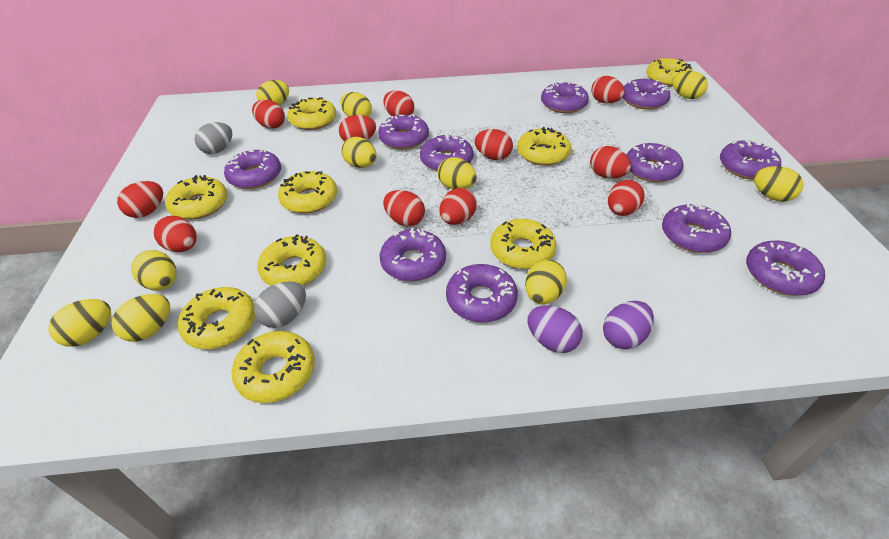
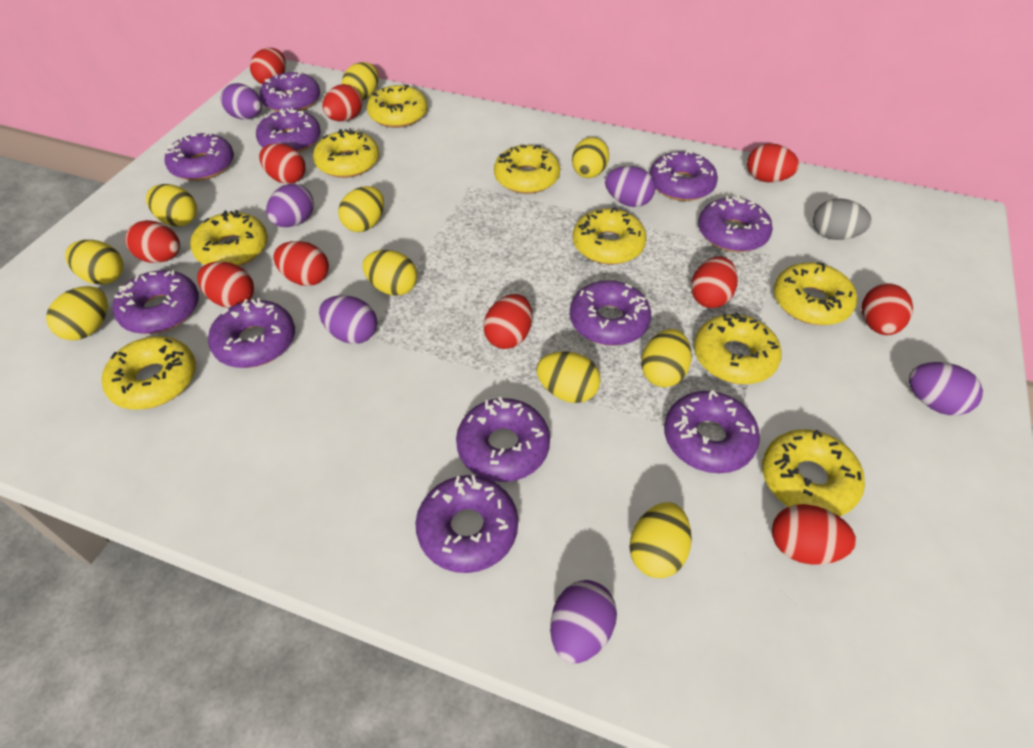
grey egg: [195,122,232,154] [254,281,306,328] = 2 -> [813,198,872,240] = 1
purple egg: [527,305,583,353] [603,301,654,349] = 2 -> [221,83,262,119] [266,184,314,227] [319,295,377,344] [550,580,617,663] [605,166,656,207] [909,362,983,415] = 6

